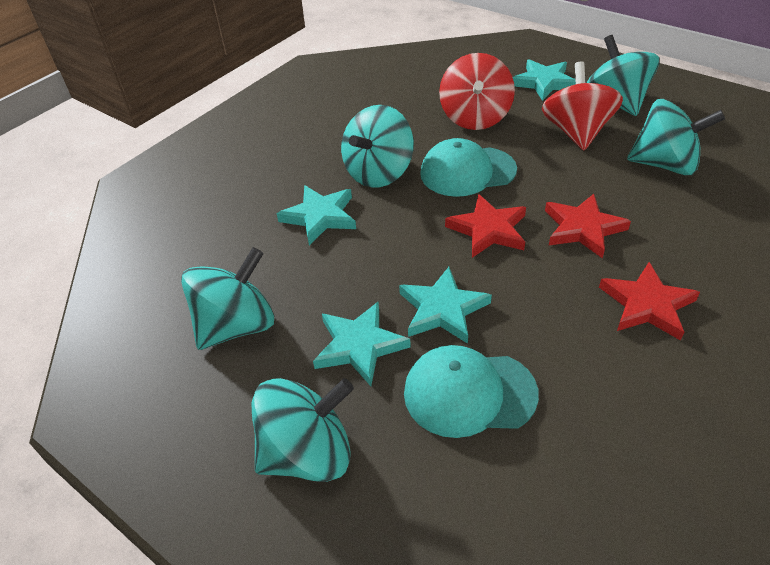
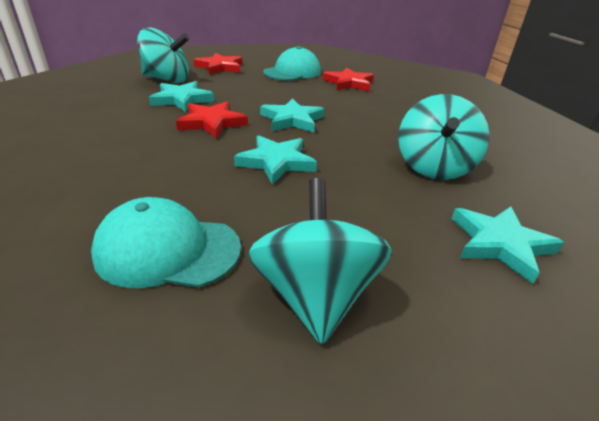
red spinning top: [439,53,515,130] [542,61,623,150] = 2 -> none = 0
turquoise spinning top: [181,247,274,350] [252,378,354,482] [341,105,414,188] [587,35,660,116] [627,99,725,176] = 5 -> [137,27,190,83] [248,178,392,345] [398,94,490,180] = 3

